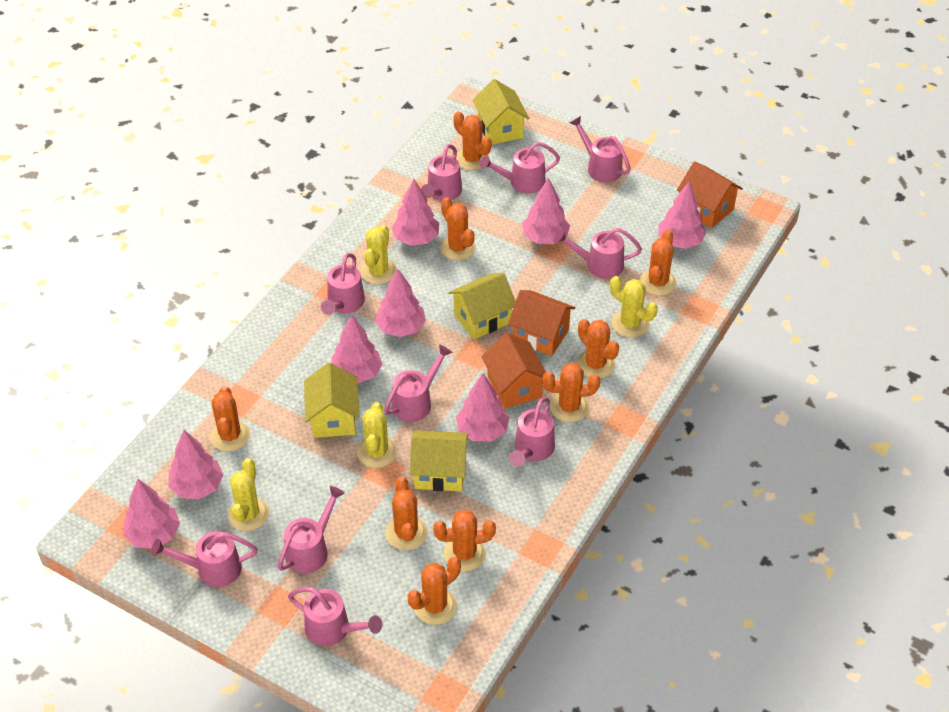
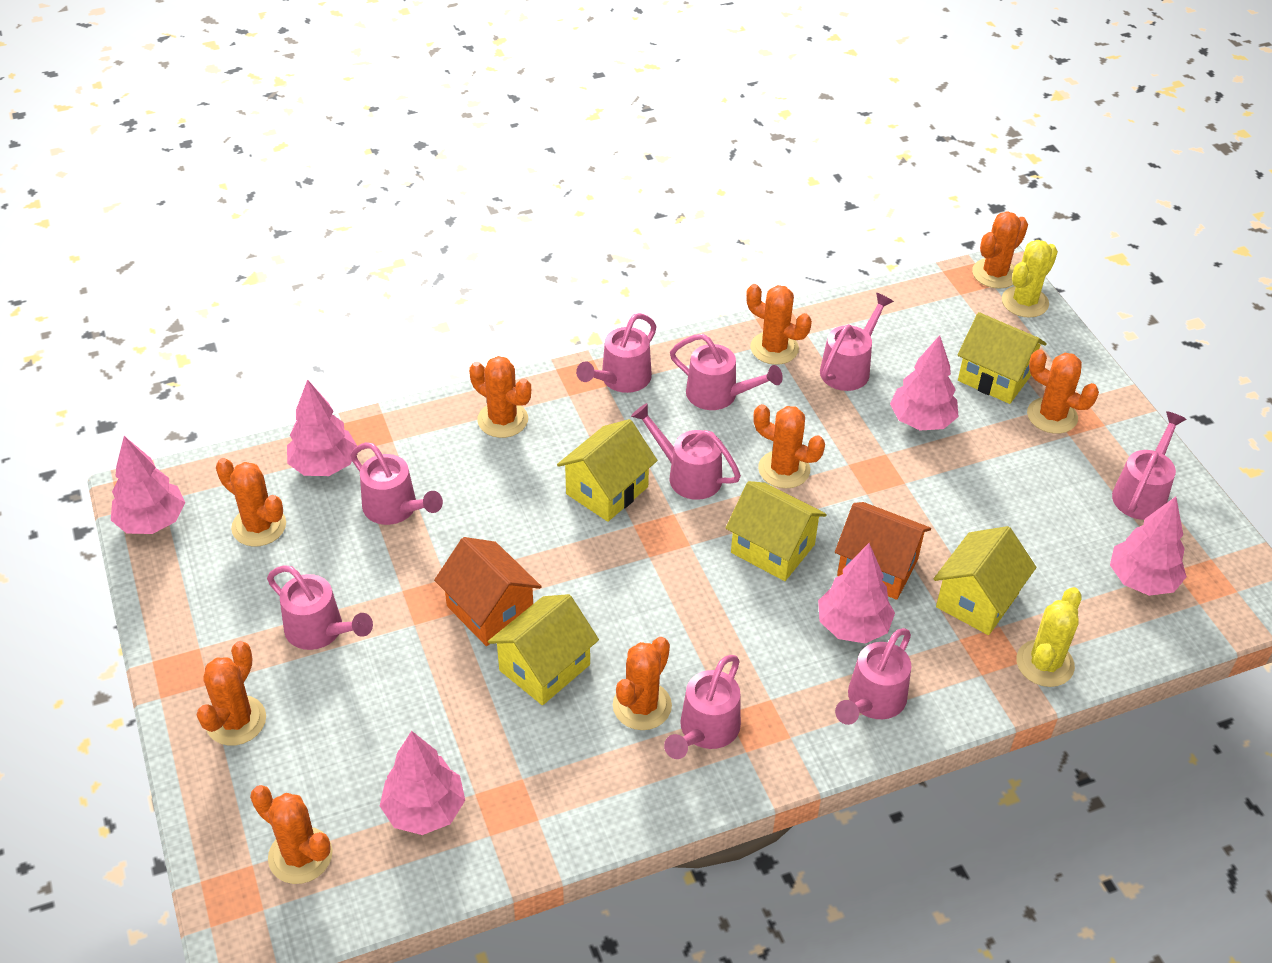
orange house: [482,333,546,409] [508,290,575,356] [677,161,743,228] = 3 -> [434,537,542,646] [835,502,931,600] = 2
pink tree: [123,479,180,549] [168,430,223,499] [331,314,382,383] [375,269,426,337] [392,179,439,246] [456,373,510,441] [522,177,570,244] [658,182,706,249] = 8 -> [111,436,185,534] [287,379,357,476] [380,731,465,835] [818,543,895,644] [890,335,959,431] [1110,497,1187,596] = 6
pink watering can: [151,531,257,587] [277,486,345,573] [288,587,382,646] [321,253,365,315] [384,344,453,422] [421,144,462,201] [480,142,560,194] [509,397,555,467] [554,228,642,279] [570,116,631,183] = 10 -> [267,565,373,650] [351,442,443,525] [576,313,657,393] [631,403,741,500] [664,655,741,759] [670,334,783,410] [820,293,894,391] [835,628,911,725] [1112,411,1187,520] = 9
yellow cactus: [228,458,269,531] [357,402,397,468] [360,225,397,284] [610,276,658,338] = 4 -> [1002,240,1058,318] [1016,587,1082,687] = 2
yellow house: [304,363,360,438] [410,430,468,491] [449,273,516,339] [473,79,529,145] = 4 -> [488,594,599,705] [557,419,658,522] [726,481,827,581] [934,526,1037,635] [957,312,1047,404] = 5

